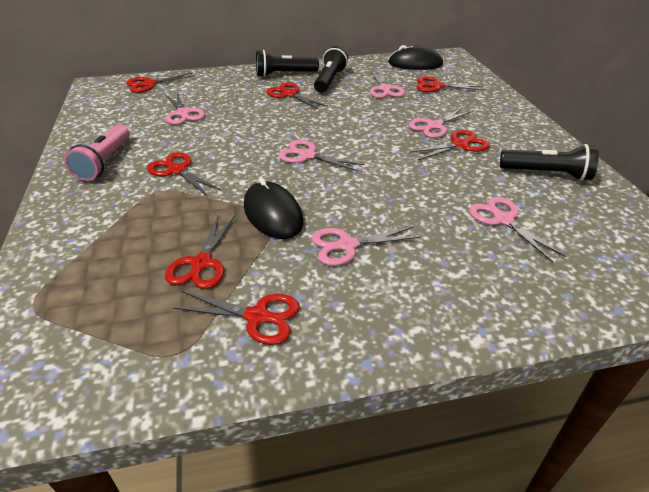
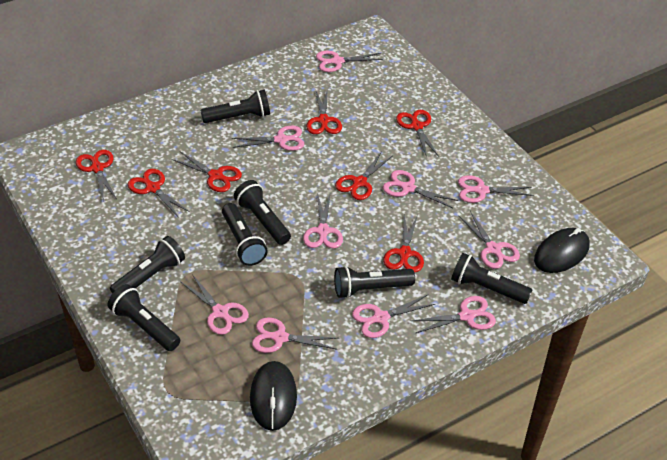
black flashlight: [256,50,319,77] [314,46,348,93] [500,144,599,181] = 3 -> [107,284,180,351] [110,236,185,294] [200,90,270,123] [222,203,268,266] [234,180,291,245] [334,266,415,299] [451,253,532,304] = 7
pink flashlight: [64,124,130,181] = 1 -> none = 0
pink scissors: [166,92,205,125] [278,140,365,172] [311,227,421,266] [370,70,405,98] [409,108,473,138] [469,197,567,262] = 6 -> [181,274,249,335] [231,126,304,151] [252,317,338,353] [303,193,343,248] [316,51,383,72] [352,295,435,338] [383,170,458,208] [412,296,496,333] [458,175,534,203] [459,211,520,269] = 10

